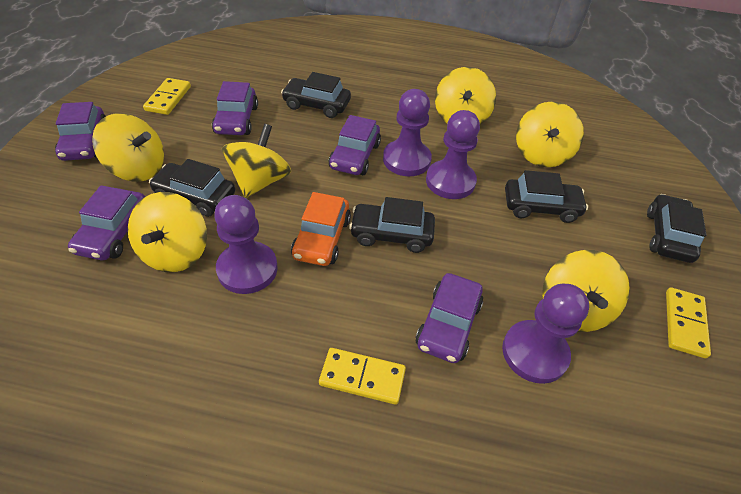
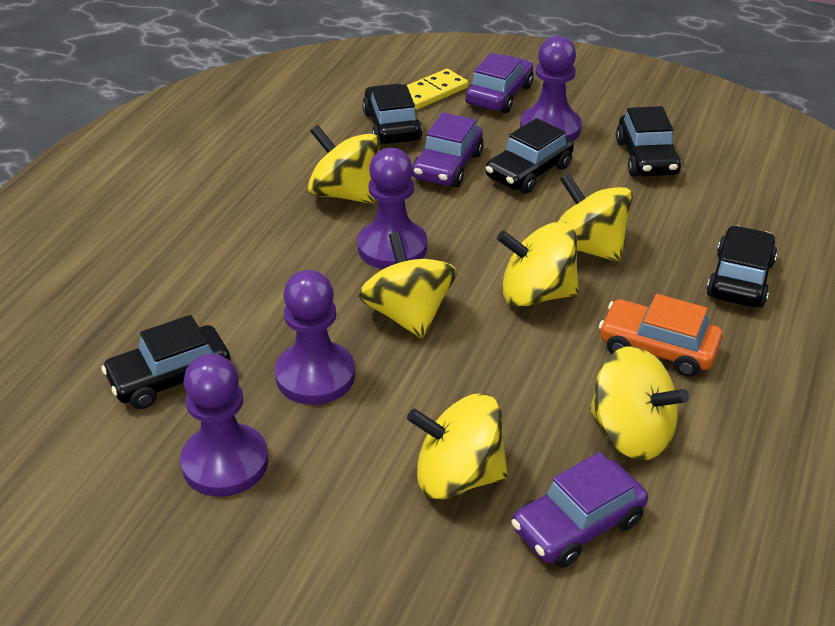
purple car: [55,102,106,161] [68,185,145,260] [212,81,258,135] [329,115,381,175] [415,273,483,363] = 5 -> [412,112,484,187] [465,53,534,113] [511,452,648,568] = 3
yellow domino: [143,78,191,115] [319,348,406,405] [666,287,711,358] = 3 -> [407,69,468,109] = 1

